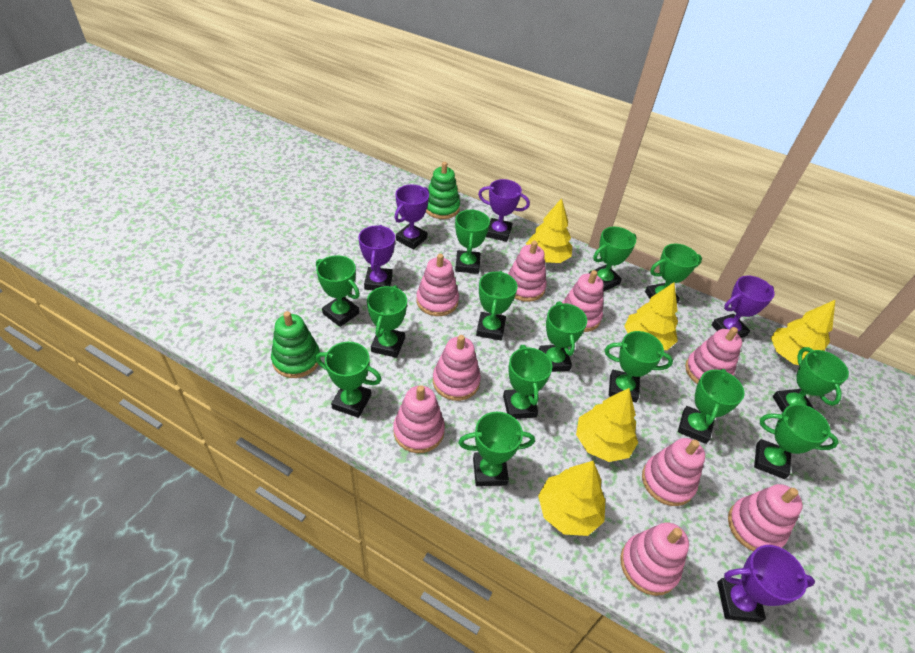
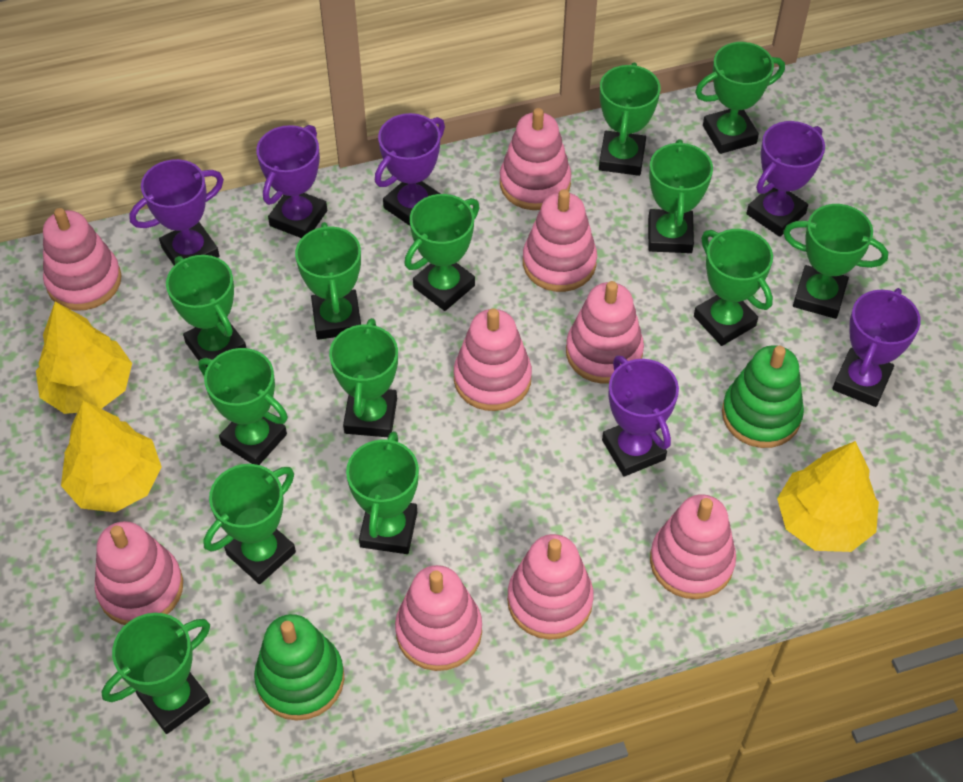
green trophy: [316,255,360,327] [316,342,382,418] [367,285,407,358] [455,209,490,274] [458,412,535,486] [476,271,517,341] [503,345,552,419] [539,301,587,372] [589,227,637,292] [605,331,673,403] [645,243,702,304] [678,369,745,444] [754,404,839,479] [773,347,849,413] = 14 -> [102,613,210,734] [166,255,246,367] [199,348,288,465] [203,464,296,584] [295,222,361,340] [329,318,398,437] [346,431,419,554] [404,194,480,311] [599,62,660,176] [648,139,713,253] [694,229,773,346] [695,42,785,154] [783,204,888,319] = 13
purple trophy: [358,225,395,290] [394,185,429,249] [478,179,530,242] [712,276,775,338] [717,545,815,623] = 5 -> [129,159,224,266] [256,125,327,238] [375,113,445,226] [602,355,679,477] [747,121,825,237] [832,288,921,407] = 6
yellow tree: [526,198,572,263] [538,461,605,536] [576,388,638,462] [624,283,678,350] [771,300,835,365] = 5 -> [36,302,132,414] [61,400,162,512] [777,441,879,552] = 3

